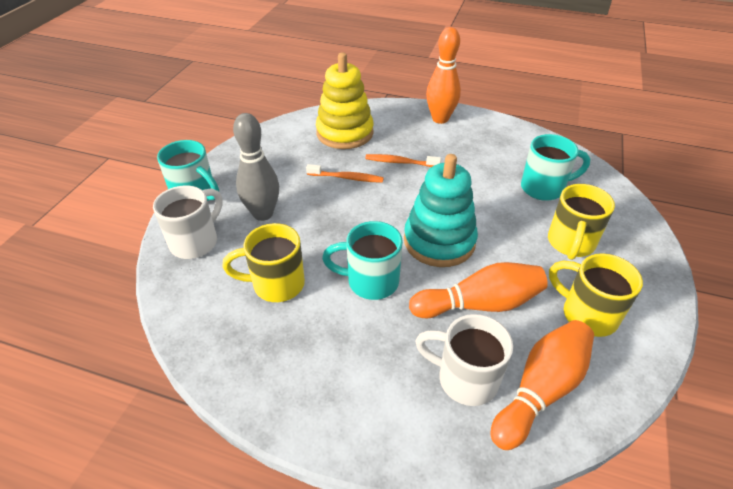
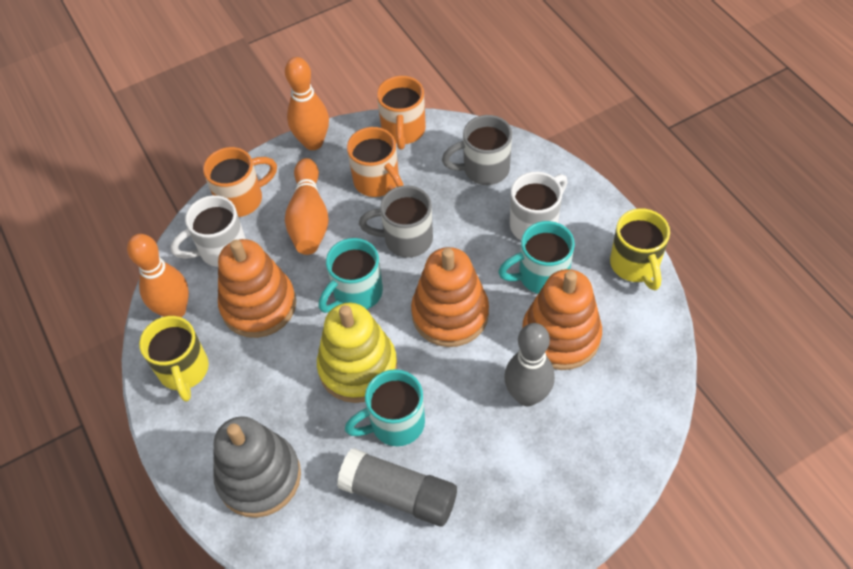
grey glue stick: none = 0 -> [337,448,457,527] = 1
grey mug: none = 0 -> [359,185,433,258] [442,115,512,185] = 2
grey stacking toy: none = 0 -> [213,416,301,518] = 1
orange mug: none = 0 -> [203,147,277,217] [347,127,404,197] [377,76,426,149] = 3
orange stacking toy: none = 0 -> [218,239,296,338] [411,247,489,347] [522,269,602,370] = 3
orange toothbrush: [306,164,384,183] [365,154,441,167] = 2 -> none = 0
turquoise stacking toy: [404,154,478,267] = 1 -> none = 0
yellow mug: [222,223,305,302] [548,184,615,260] [549,253,643,337] = 3 -> [139,316,209,402] [610,208,670,290] = 2

